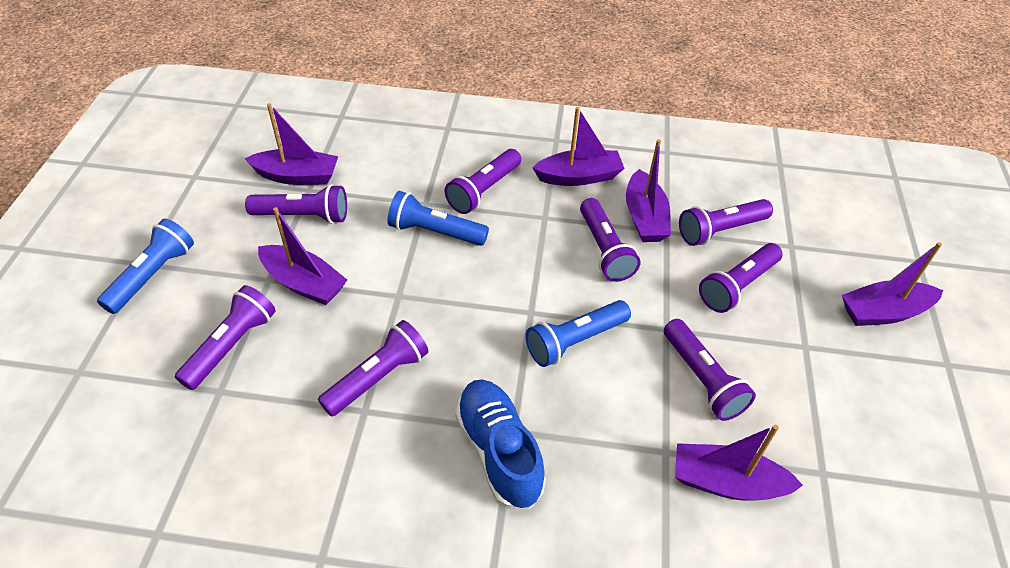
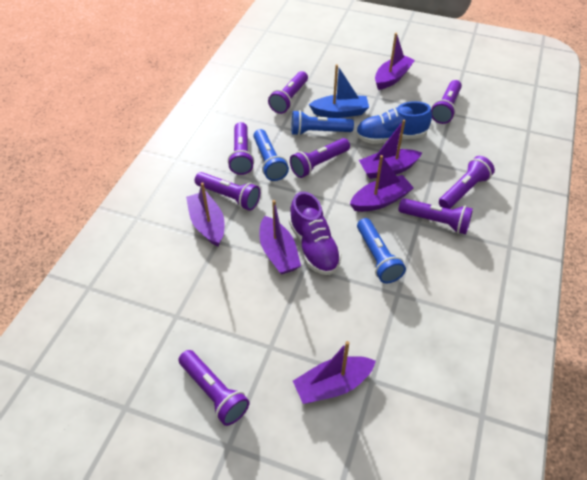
blue boat: none = 0 -> [309,64,369,118] = 1
purple shoe: none = 0 -> [289,192,342,275] = 1

